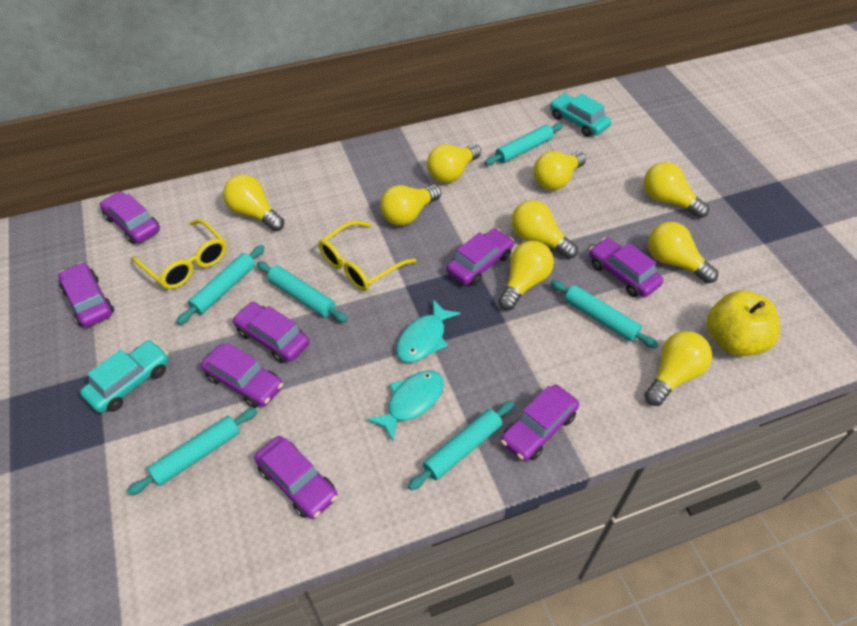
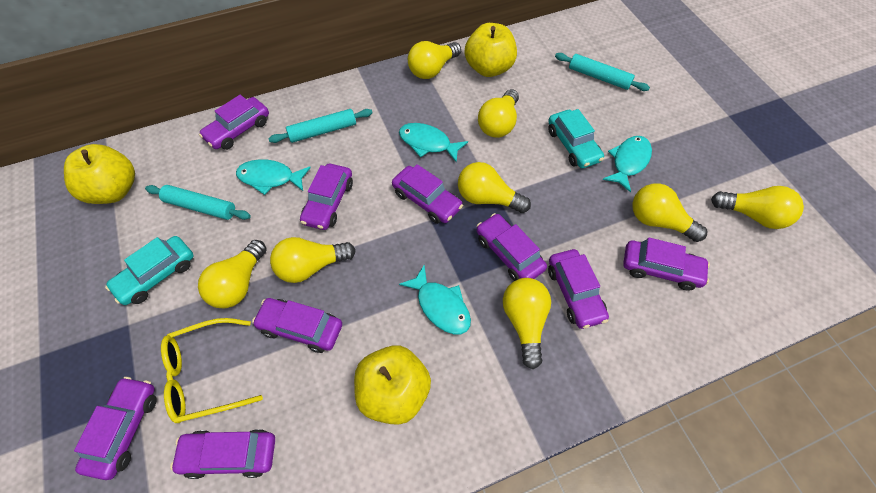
purple car: [58,262,114,327] [100,191,160,244] [201,343,283,408] [232,302,310,363] [254,436,338,519] [446,228,514,286] [501,385,579,461] [589,238,663,297] = 8 -> [74,377,157,480] [170,429,275,479] [199,95,269,150] [252,298,342,353] [300,164,353,230] [392,164,463,224] [477,213,547,281] [548,249,609,329] [623,237,710,291] = 9
turquoise fish: [367,371,444,441] [396,299,461,363] = 2 -> [236,159,311,195] [399,123,468,163] [399,265,471,334] [602,136,652,193] = 4
turquoise rolling pin: [127,408,258,495] [177,245,265,325] [257,261,348,322] [408,401,514,490] [484,123,563,165] [550,280,658,348] = 6 -> [145,185,251,220] [268,109,372,143] [555,53,650,91] = 3
yellow apple: [707,291,780,356] = 1 -> [64,144,135,204] [354,345,431,425] [465,23,517,77] = 3
yellow glasses: [132,219,227,289] [319,220,416,291] = 2 -> [161,318,263,423] = 1
yellow light bulb: [223,174,284,231] [380,185,441,226] [427,144,481,183] [498,241,554,310] [512,200,578,259] [533,151,586,190] [644,162,709,218] [644,331,712,406] [648,222,718,283] = 9 -> [198,240,266,308] [270,237,356,283] [408,41,461,79] [458,162,531,213] [478,89,519,138] [503,278,551,369] [632,183,707,242] [711,186,804,229] = 8

